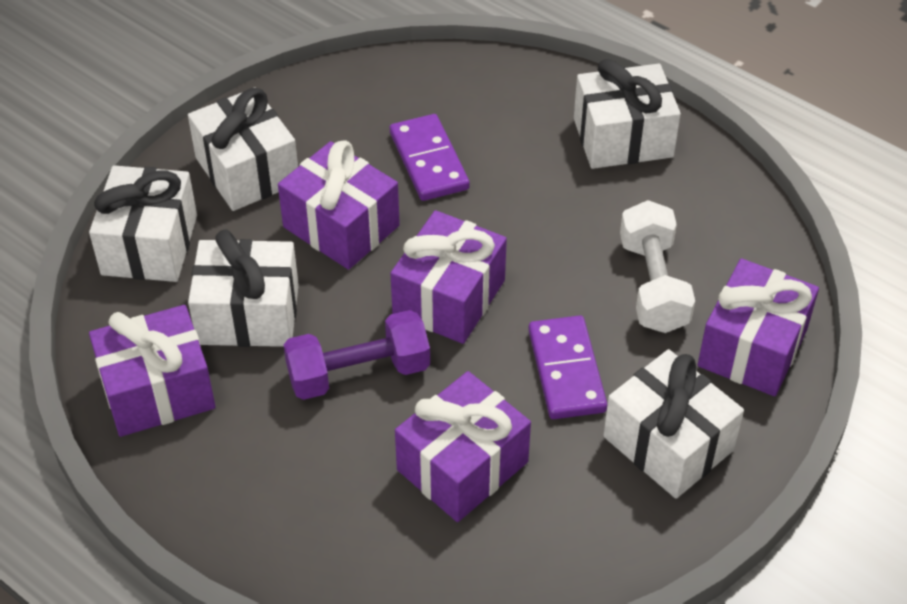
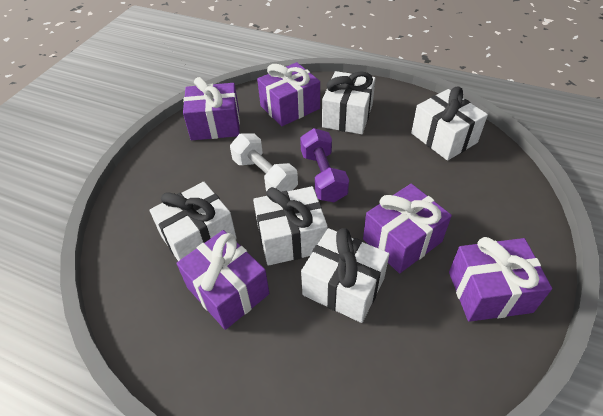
purple domino: [390,114,470,201] [528,315,607,419] = 2 -> none = 0

